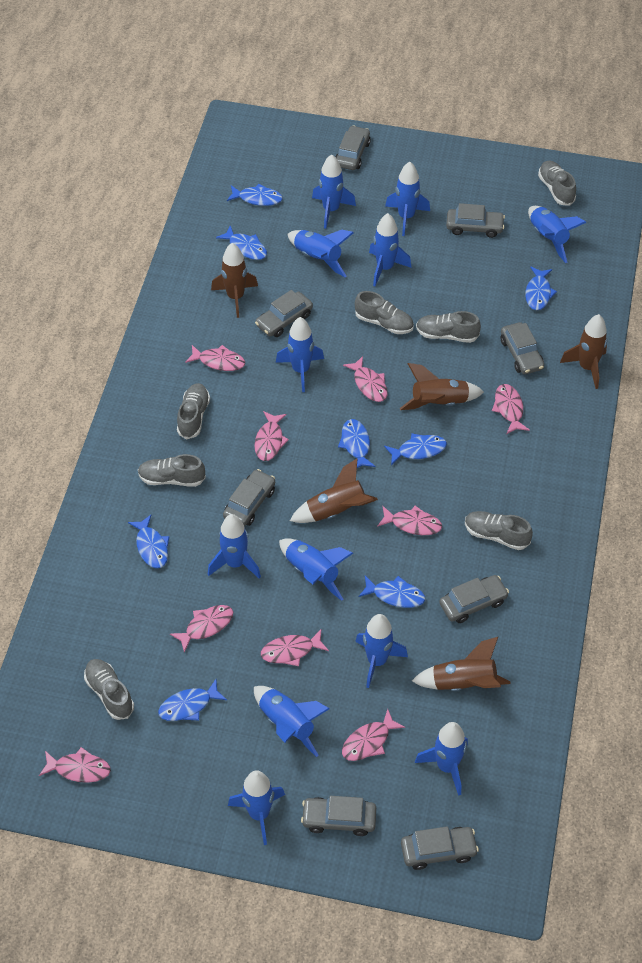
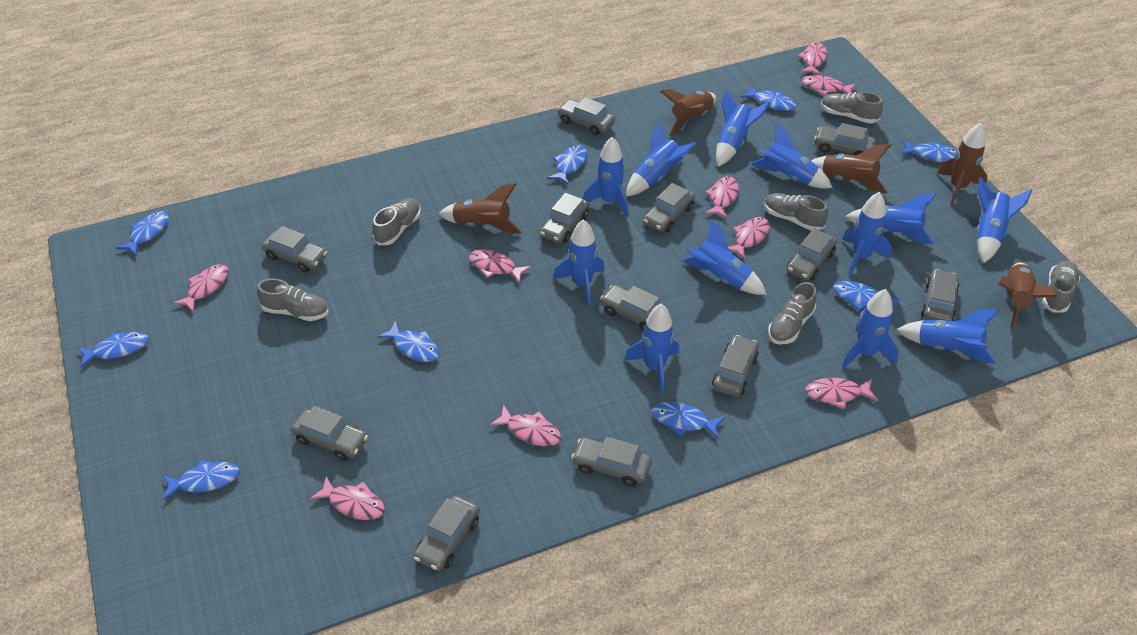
blue fish: [128,515,169,568] [158,679,227,721] [216,225,267,260] [227,184,283,206] [338,419,375,468] [359,576,425,608] [384,433,447,465] [525,266,557,310] = 8 -> [78,332,149,367] [116,211,169,255] [163,460,240,500] [378,321,439,362] [548,145,587,185] [652,402,725,439] [741,85,796,111] [834,281,901,316] [901,140,956,162] = 9
grey car: [223,469,275,526] [255,290,313,337] [301,796,376,836] [336,125,371,170] [401,826,479,870] [439,575,509,623] [446,203,505,238] [501,322,544,374] = 8 -> [262,226,327,272] [291,406,368,461] [414,496,480,571] [540,193,589,243] [557,97,615,135] [571,437,652,487] [600,285,670,332] [643,183,695,232] [712,335,759,397] [787,228,837,281] [814,123,876,155] [921,269,960,321] = 12
grey shoe: [84,659,134,720] [138,454,206,487] [177,383,210,439] [355,291,414,334] [416,311,481,343] [465,511,533,550] [538,161,576,206] = 7 -> [257,279,329,321] [372,198,421,245] [764,193,828,231] [768,282,817,345] [821,92,883,124] [1042,261,1080,313] = 6

